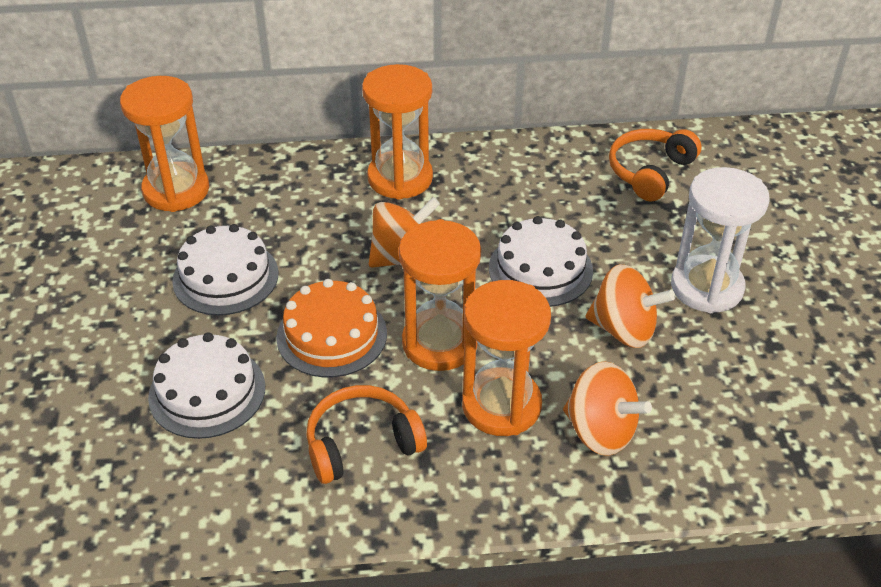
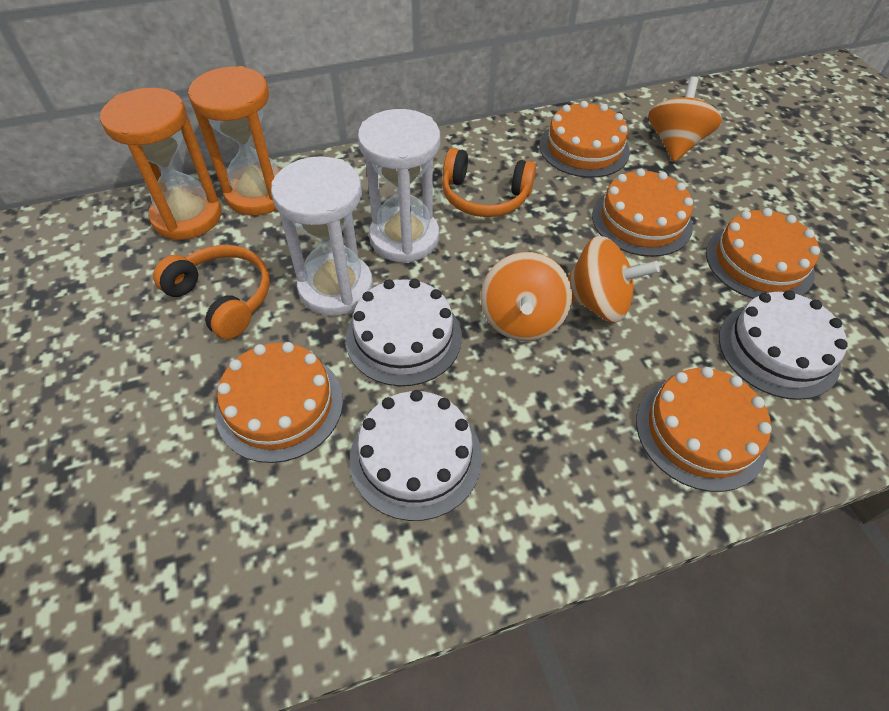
orange cake: [276,279,387,377] = 1 -> [215,342,343,463] [539,101,630,178] [592,168,693,257] [636,367,772,492] [706,208,820,299] = 5
orange hourglass: [120,76,209,212] [362,64,433,200] [399,219,481,371] [462,280,551,436] = 4 -> [100,88,222,240] [188,66,281,216] = 2
white hourglass: [671,167,769,313] = 1 -> [271,156,373,316] [358,109,440,263] = 2

